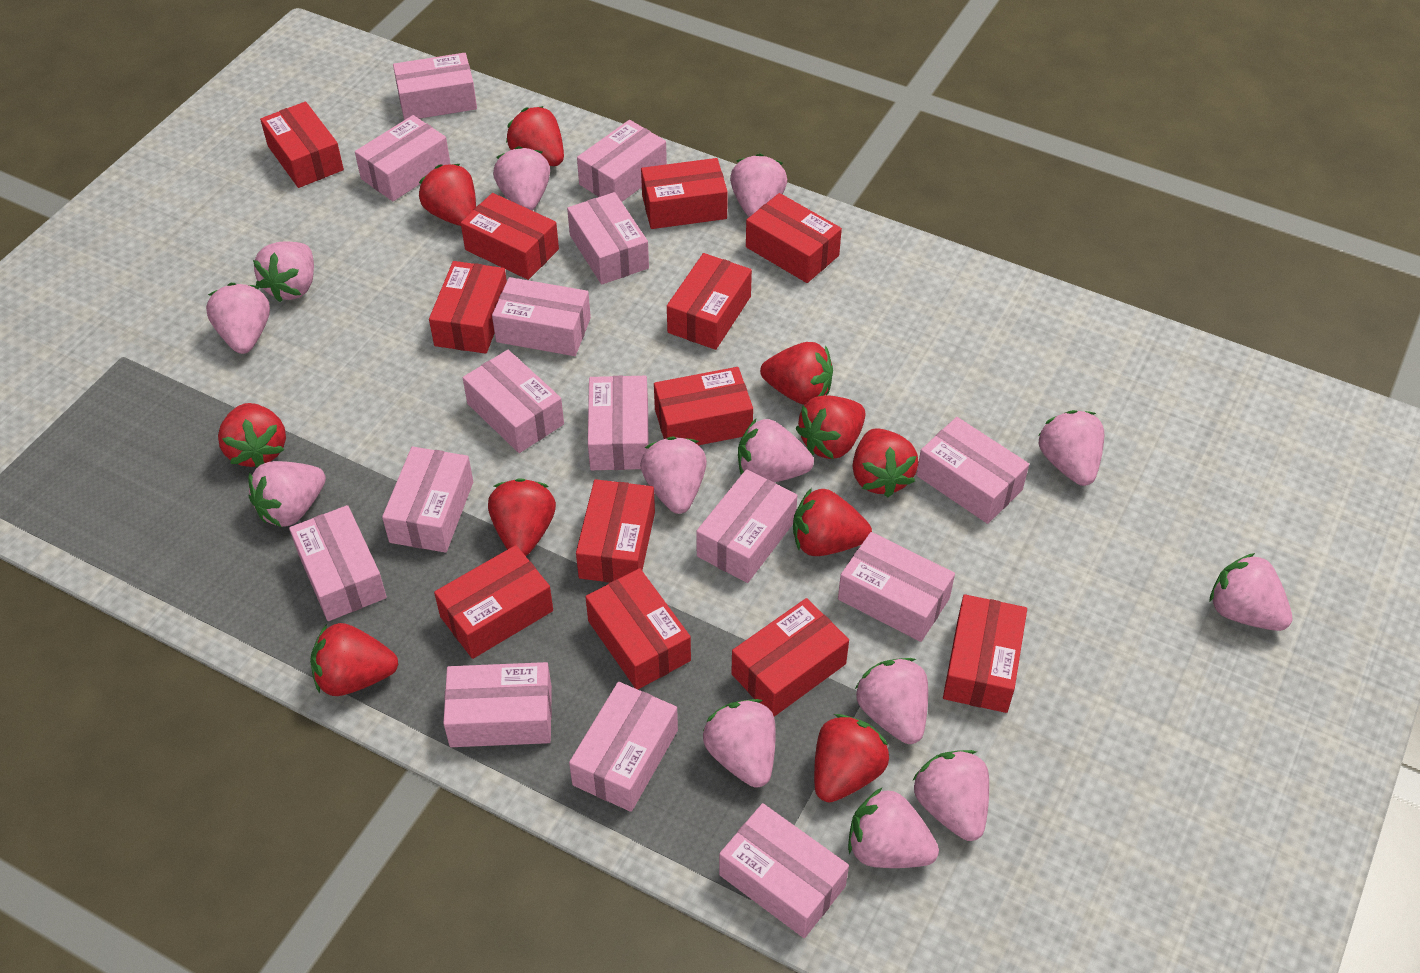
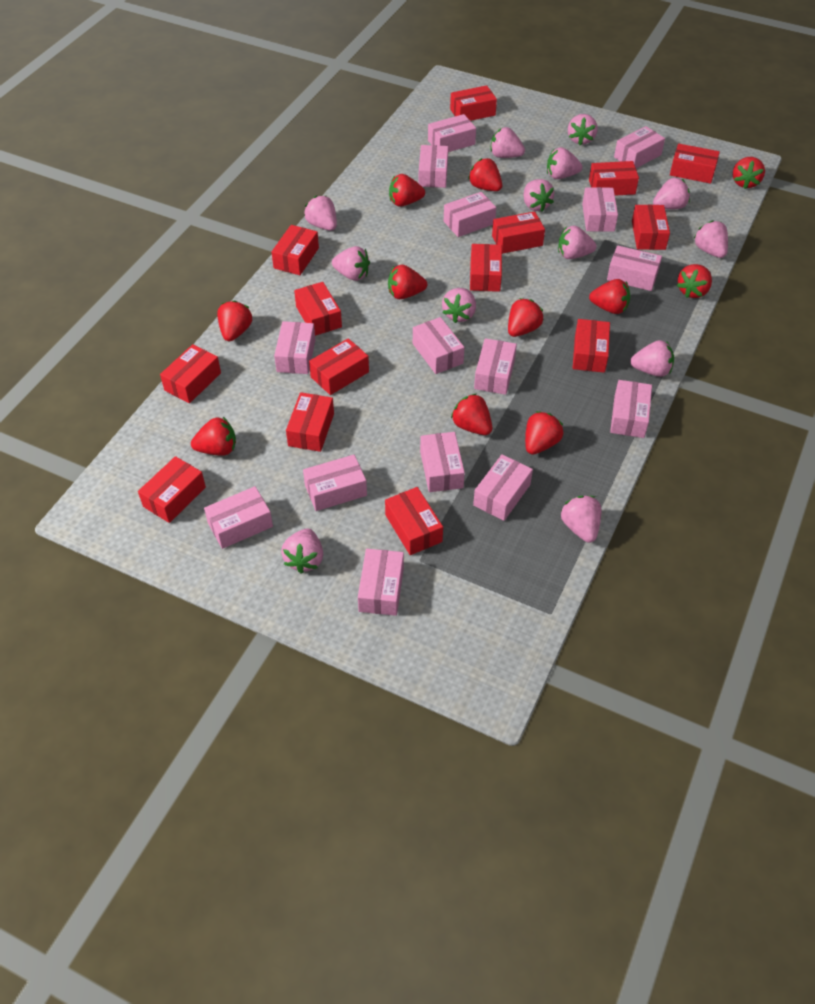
red box: [260,102,344,188] [429,261,507,354] [434,545,553,659] [461,193,559,280] [576,479,655,583] [585,568,691,689] [641,158,728,229] [654,367,753,445] [667,253,752,350] [731,598,849,717] [746,193,842,283] [943,594,1027,713] = 12 -> [138,456,206,523] [160,344,221,403] [272,225,319,275] [286,392,334,452] [294,282,342,336] [309,338,369,395] [385,487,443,555] [450,85,497,121] [470,244,502,292] [492,211,545,254] [573,319,610,373] [589,161,639,196] [632,204,670,250] [670,144,720,184] = 14
red strawberry: [218,403,286,467] [310,623,398,696] [419,164,476,226] [488,478,556,556] [506,106,564,166] [760,342,833,405] [793,488,872,556] [796,395,866,459] [814,714,890,802] [853,429,919,497] = 10 -> [191,417,236,456] [217,300,252,341] [388,265,427,299] [389,174,425,207] [451,393,492,435] [468,158,502,191] [508,298,544,337] [525,411,563,455] [589,279,630,314] [677,264,712,298] [733,157,765,189] = 11

